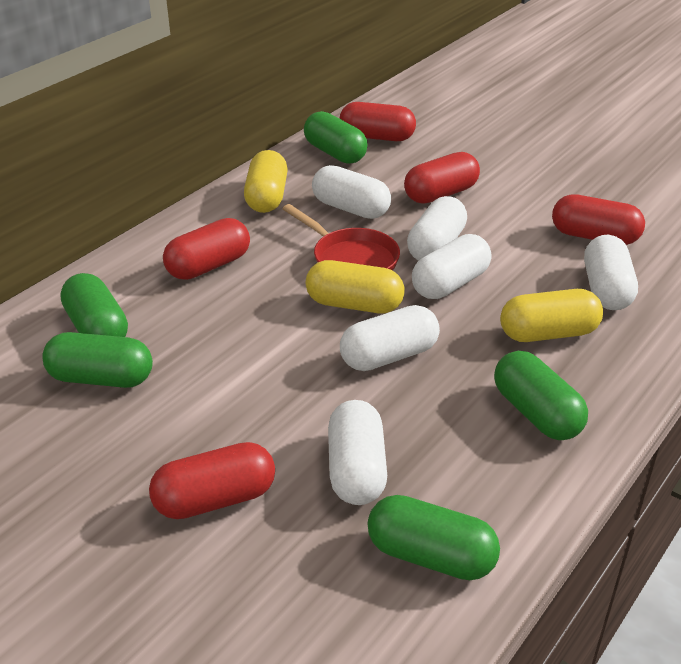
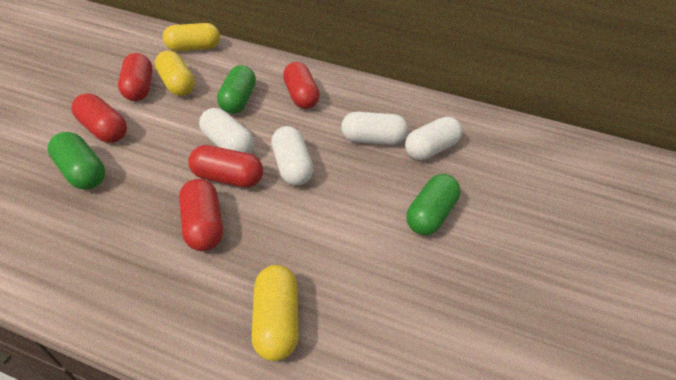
green capsule: [42,332,153,388] [60,273,128,337] [304,111,368,164] [368,495,500,580] [494,351,588,440] = 5 -> [48,132,105,190] [217,65,256,114] [406,174,461,235] = 3
red pan: [283,204,400,270] = 1 -> none = 0
white capsule: [312,165,391,219] [328,400,387,505] [340,305,440,371] [407,196,467,261] [412,234,491,299] [584,235,638,310] = 6 -> [199,108,254,154] [271,126,314,185] [341,112,408,145] [405,116,462,160] = 4

